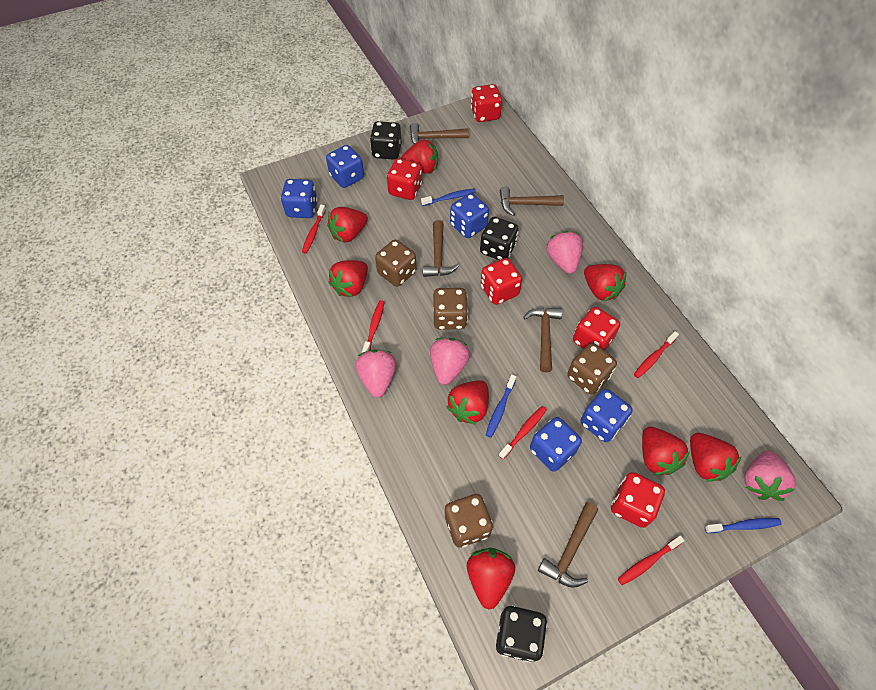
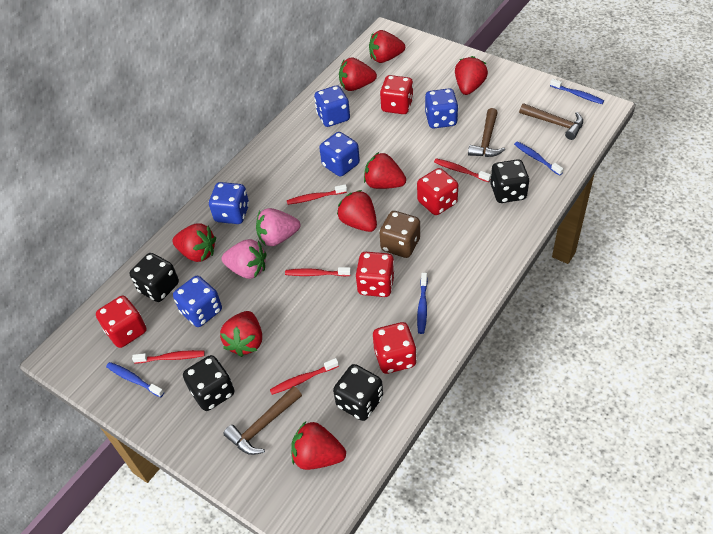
black dice: [370,121,402,160] [480,217,519,260] [496,605,547,663] = 3 -> [130,253,179,302] [183,355,235,411] [333,364,383,421] [491,159,530,203] = 4
blue toothbrush: [421,189,476,206] [486,375,516,438] [705,518,781,533] = 3 -> [106,362,164,397] [417,273,428,334] [514,141,564,176] [550,79,604,104] = 4
brown dice: [375,240,417,287] [433,288,468,330] [445,494,493,548] [567,343,617,395] = 4 -> [380,211,420,258] = 1
brown hammer: [410,123,468,144] [423,220,459,277] [500,187,564,216] [523,308,562,372] [538,502,598,588] = 5 -> [223,386,302,455] [468,108,505,157] [519,103,583,140] = 3
pink strawberry: [355,349,397,397] [430,338,470,385] [546,231,583,274] [744,450,796,501] = 4 -> [222,239,266,279] [256,208,300,246] = 2

